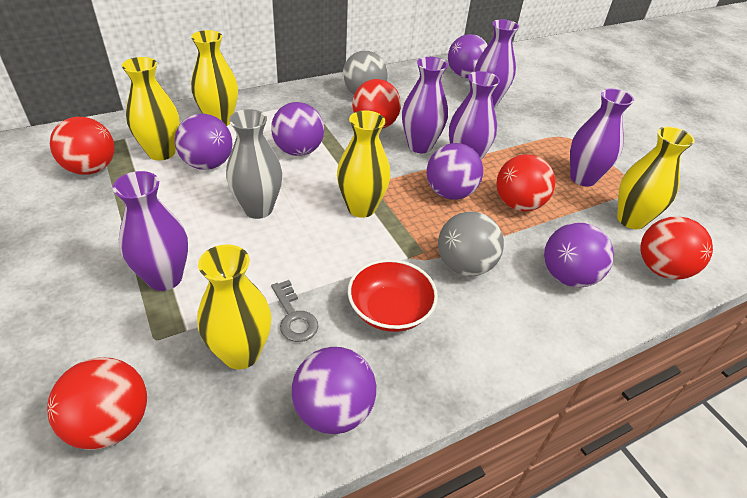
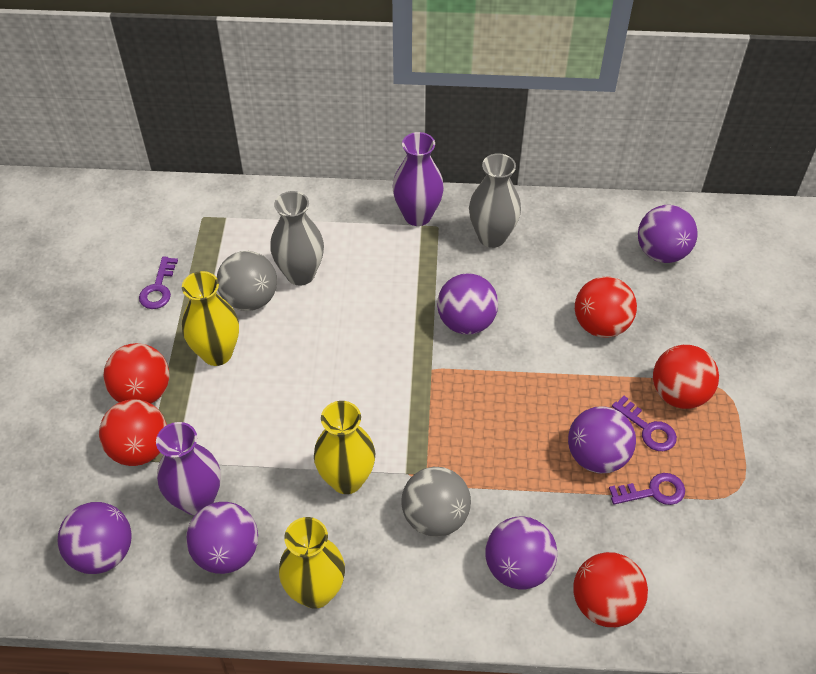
grey key: [271,280,319,342] = 1 -> none = 0
grey vase: [226,109,282,219] = 1 -> [270,191,324,286] [469,153,521,248] = 2
purple key: none = 0 -> [139,256,178,309] [609,473,685,505] [612,396,677,451] = 3
purple vase: [113,171,188,291] [402,57,448,153] [449,71,500,160] [474,19,519,107] [570,88,634,187] = 5 -> [156,422,221,515] [393,132,444,226] = 2
red bowl: [348,259,438,332] = 1 -> none = 0
yellow vase: [122,57,180,160] [191,30,238,126] [197,244,272,369] [337,110,391,218] [617,127,695,229] = 5 -> [182,271,239,366] [279,517,345,609] [314,401,375,494] = 3

